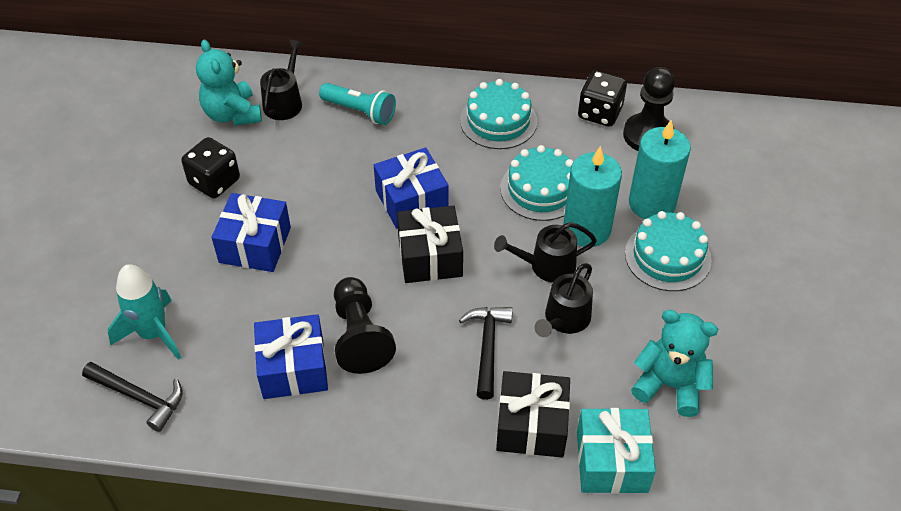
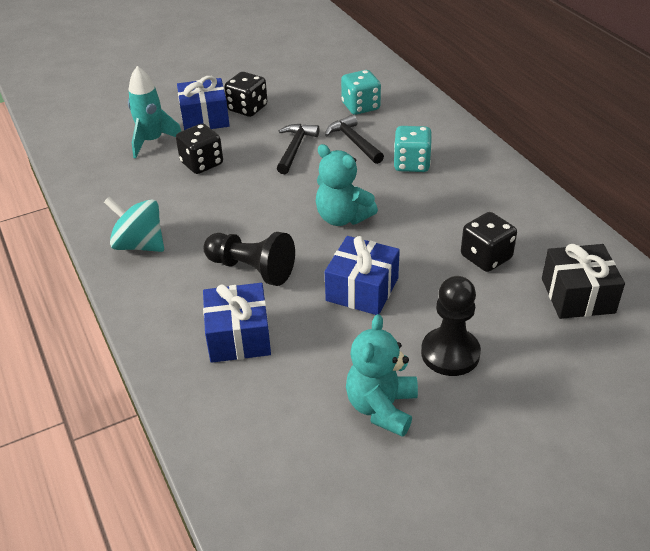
black dice: [181,137,240,198] [578,70,627,127] = 2 -> [176,124,223,174] [225,72,267,117] [461,212,517,272] = 3
black gift: [397,205,463,283] [496,371,570,458] = 2 -> [542,244,625,319] = 1
black watering can: [260,39,303,120] [494,222,597,283] [535,263,593,337] = 3 -> none = 0
turquoise cake: [460,79,537,149] [500,145,573,221] [625,211,712,291] = 3 -> none = 0
turquoise candle: [563,146,622,247] [629,120,691,219] = 2 -> none = 0
turquoise dice: none = 0 -> [341,70,381,115] [394,126,432,172] = 2
turquoise flashlight: [319,83,396,125] = 1 -> none = 0
turquoise gift: [577,408,656,494] = 1 -> none = 0
turquoise spinning top: none = 0 -> [104,197,164,252] = 1

